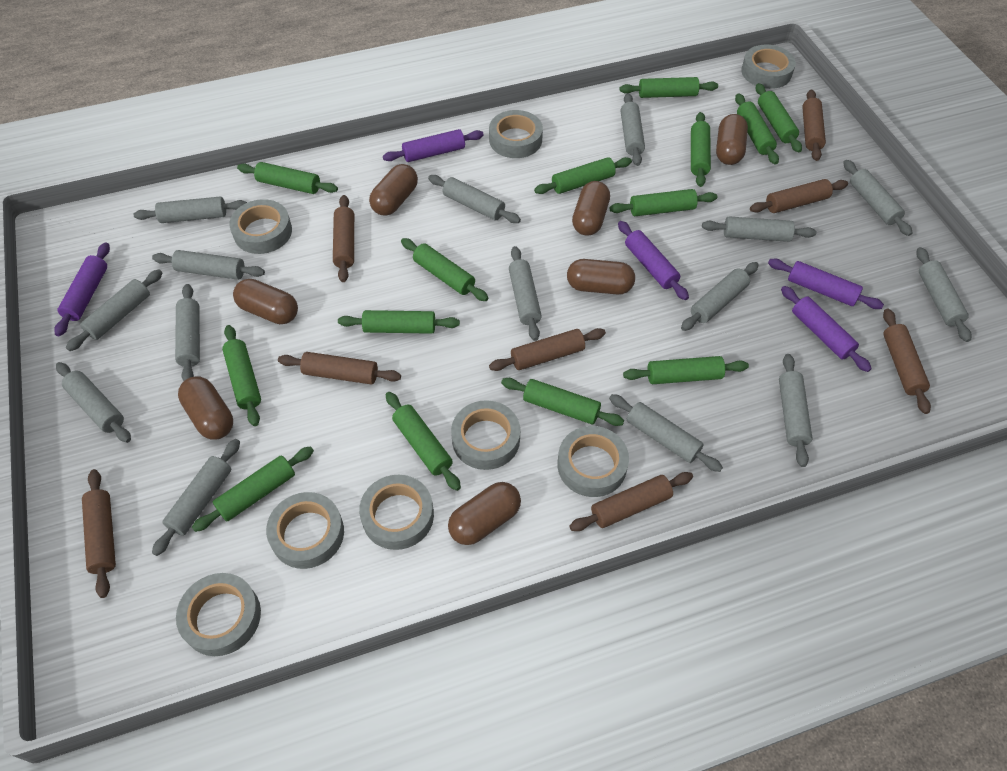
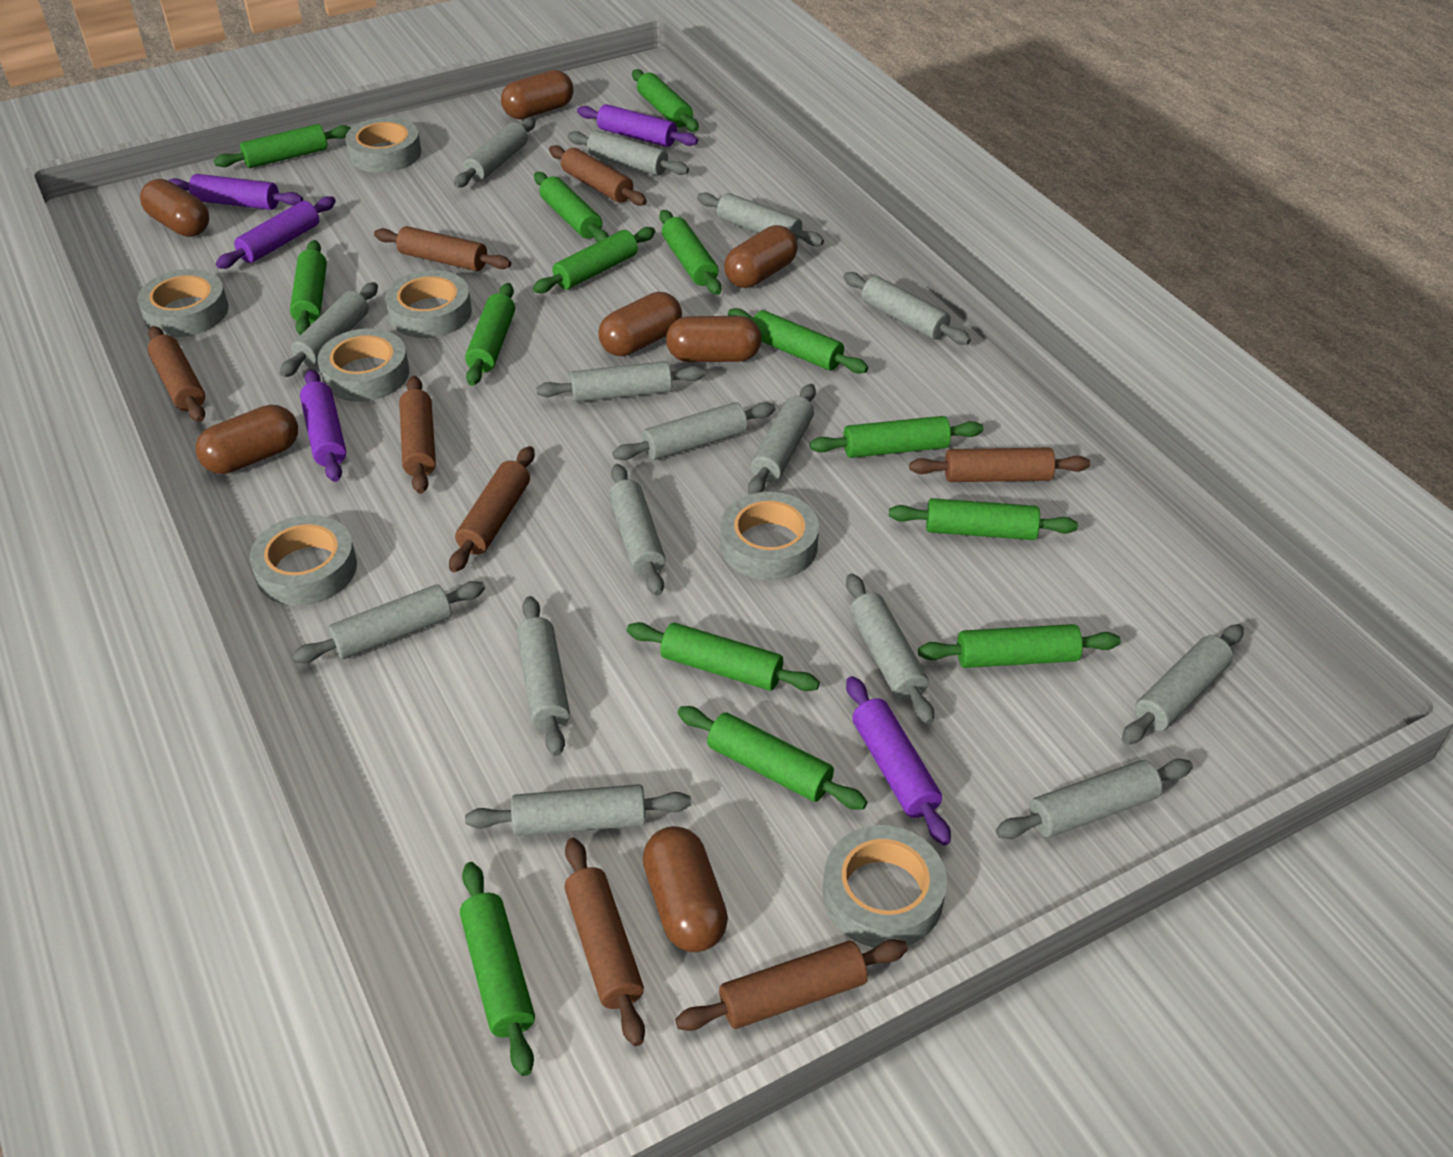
grey tape: [176,573,261,656] [229,199,292,254] [266,492,344,569] [359,475,434,550] [451,400,520,470] [489,110,543,158] [558,426,629,497] [741,45,796,89] = 8 -> [137,269,229,337] [250,515,357,606] [317,328,409,402] [345,117,421,173] [385,270,472,338] [720,492,819,580] [823,825,947,948] = 7

